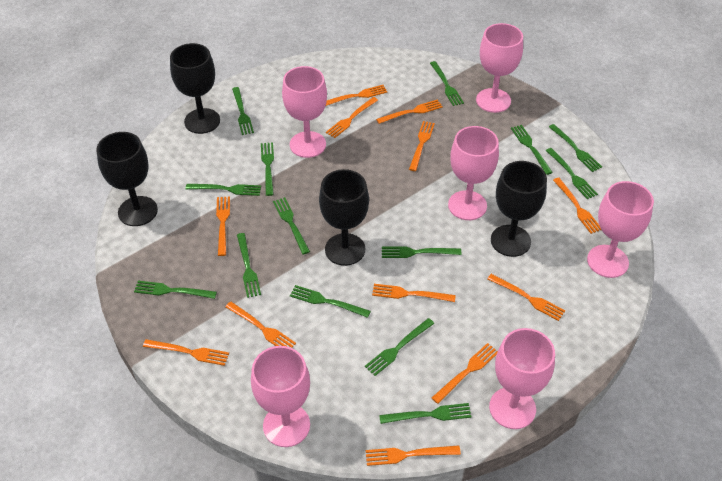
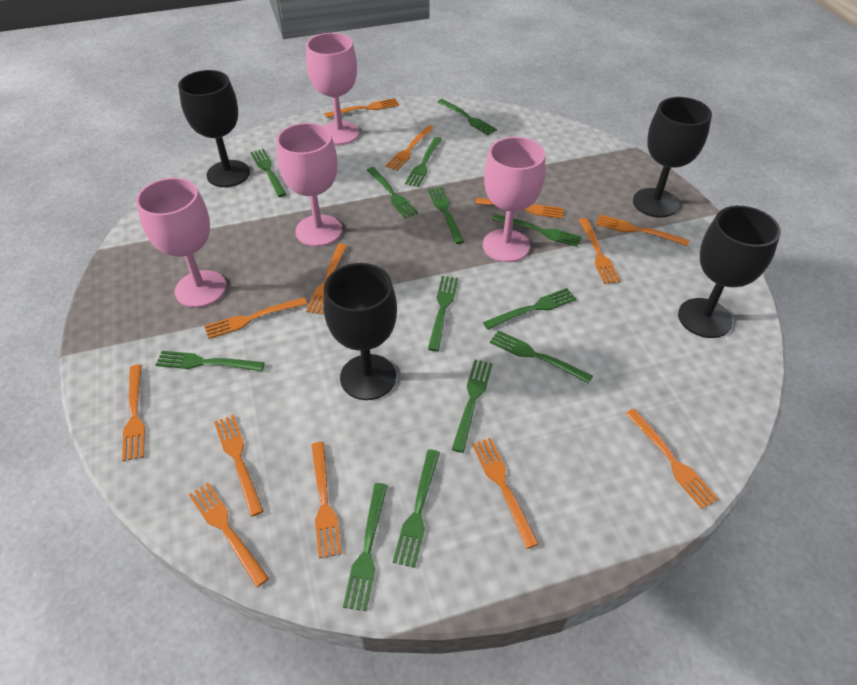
green fork: [134,281,217,299] [186,184,261,196] [232,87,254,135] [237,233,261,298] [261,142,274,196] [273,197,310,254] [290,285,371,318] [365,318,434,376] [379,403,472,424] [382,246,461,258] [430,61,464,106] [511,125,553,175] [546,148,598,199] [549,124,602,172] = 14 -> [155,351,265,371] [250,149,286,197] [343,483,387,611] [367,167,418,218] [393,449,440,568] [405,137,442,187] [428,187,464,244] [428,276,458,351] [437,99,497,135] [452,360,493,453] [483,288,576,329] [490,330,593,384] [492,214,582,247] = 13
orange fork: [143,339,229,366] [216,196,230,256] [225,301,296,348] [326,85,387,106] [326,97,378,138] [366,445,461,466] [372,284,456,302] [376,100,443,124] [409,121,435,171] [432,343,498,404] [487,274,565,321] [553,178,601,234] = 12 -> [122,365,145,461] [189,483,269,587] [205,297,307,339] [214,415,263,517] [306,244,347,314] [311,442,342,559] [325,98,399,118] [385,125,434,171] [472,438,538,549] [476,198,564,219] [579,218,620,284] [596,215,689,246] [625,409,718,509] = 13
pink goblet: [251,346,310,447] [282,66,327,158] [448,126,499,220] [476,23,523,113] [489,328,555,429] [587,181,654,278] = 6 -> [136,178,226,308] [276,123,342,247] [306,33,360,145] [483,137,545,262] = 4

